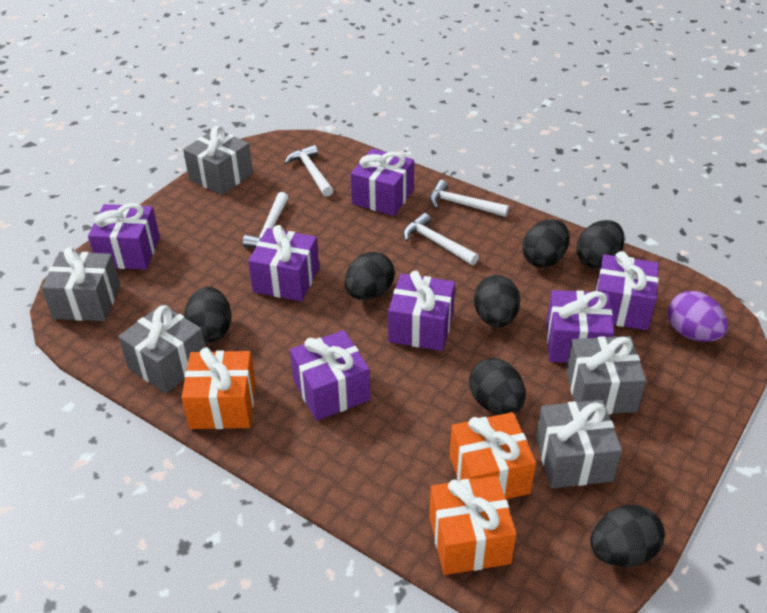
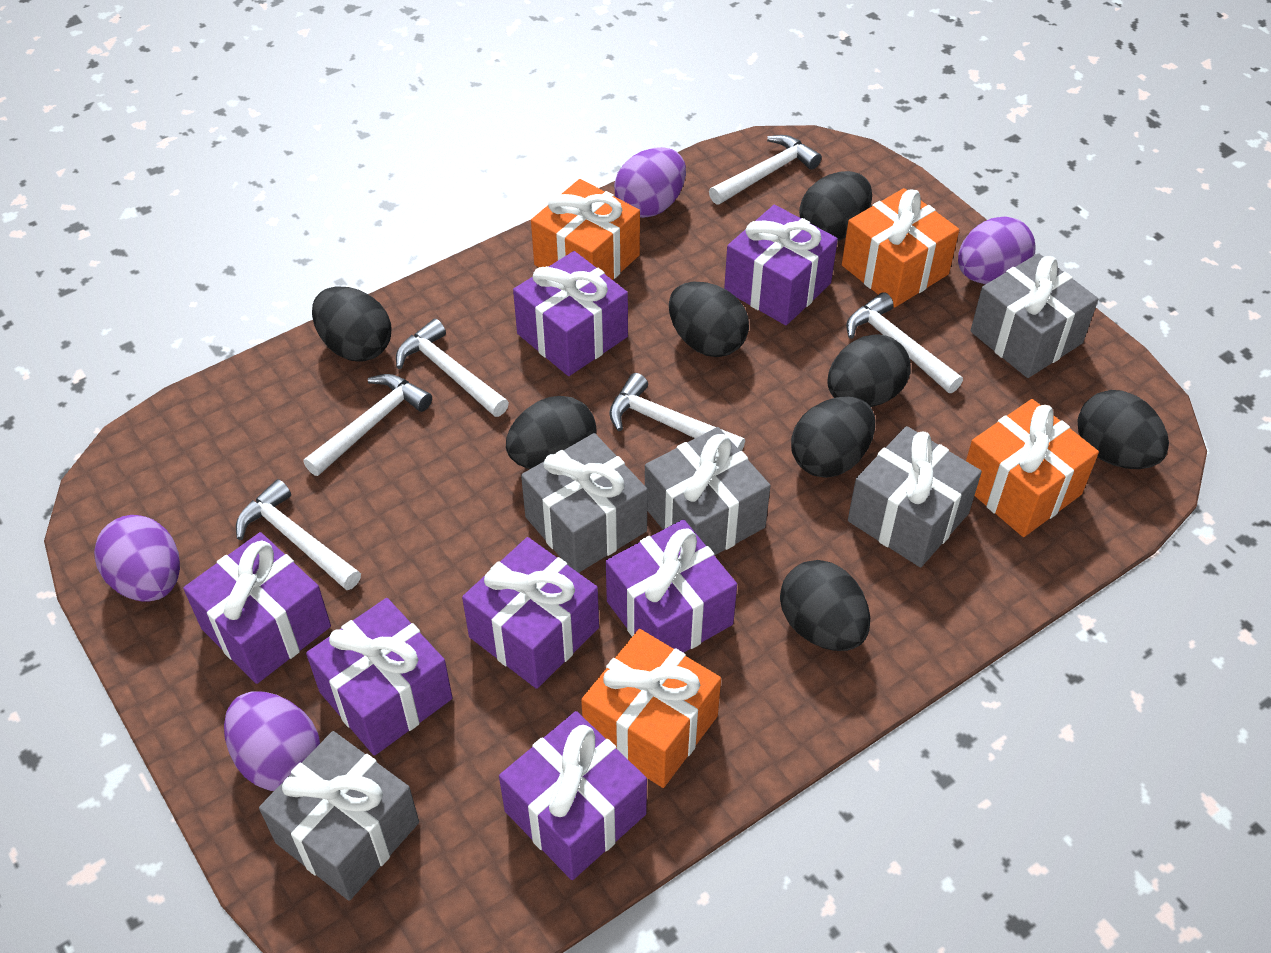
black egg: [184,287,231,343] [344,252,395,300] [469,358,526,415] [474,275,520,327] [522,219,569,268] [576,220,625,269] [590,505,665,567] = 7 -> [312,286,392,362] [506,396,597,469] [669,282,749,357] [780,560,870,651] [791,396,875,478] [799,171,872,241] [827,334,911,407] [1078,390,1169,469] = 8
orange gift: [181,347,256,429] [429,475,516,575] [450,412,536,499] = 3 -> [531,179,640,280] [581,629,721,788] [842,188,959,307] [966,399,1099,537] = 4
purple egg: [668,291,728,342] = 1 -> [94,515,180,602] [224,692,320,791] [614,147,686,218] [958,216,1036,284] = 4
white hammer: [243,192,289,248] [284,145,333,197] [403,213,479,265] [430,180,509,217] = 4 -> [236,479,361,590] [303,374,432,476] [396,319,509,417] [609,373,745,451] [709,135,822,205] [846,292,963,393] = 6

